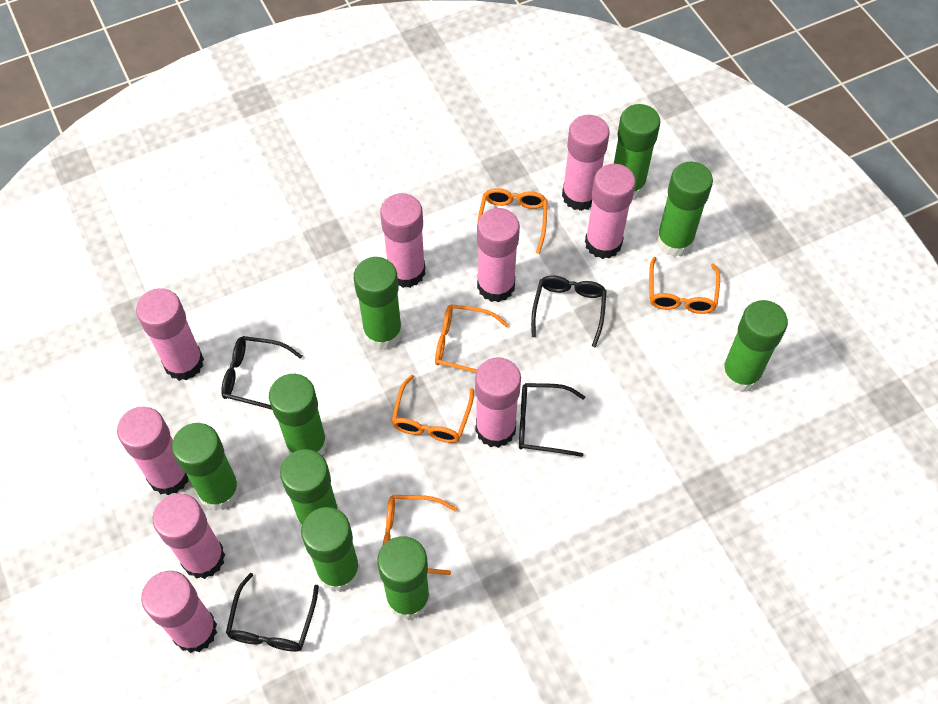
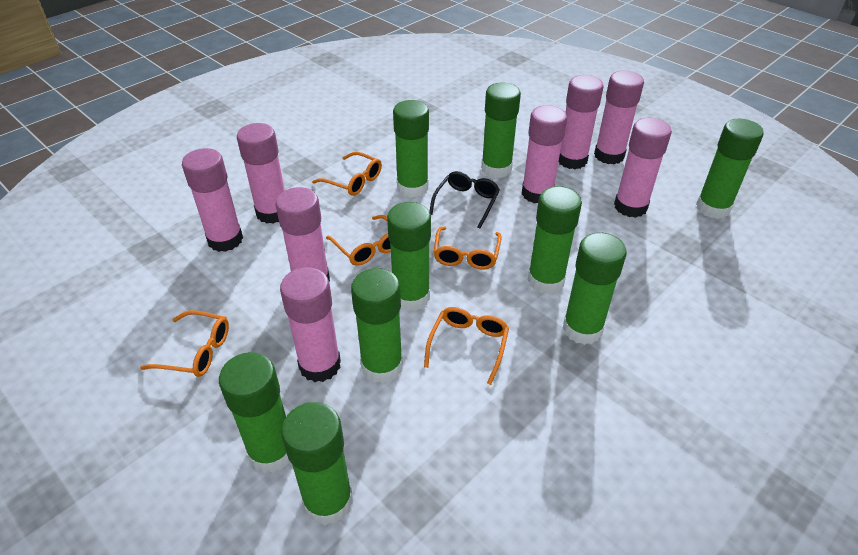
black glasses: [221,336,302,410] [226,573,319,652] [519,383,585,457] [531,275,607,348] = 4 -> [429,171,500,228] = 1
pink glue stick: [117,406,188,495] [136,288,204,381] [141,571,217,653] [153,494,225,579] [380,193,425,288] [475,357,521,448] [477,208,520,302] [562,115,610,211] [585,164,636,259] = 9 -> [182,148,243,252] [237,123,285,224] [275,187,330,282] [280,267,341,382] [522,105,567,203] [559,75,604,169] [594,71,644,164] [614,117,672,218] = 8

